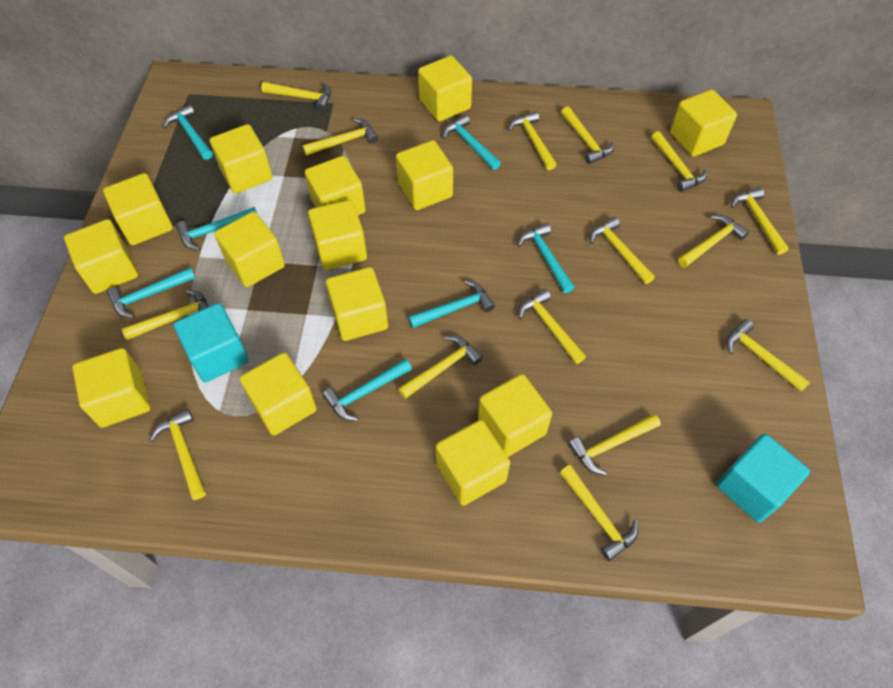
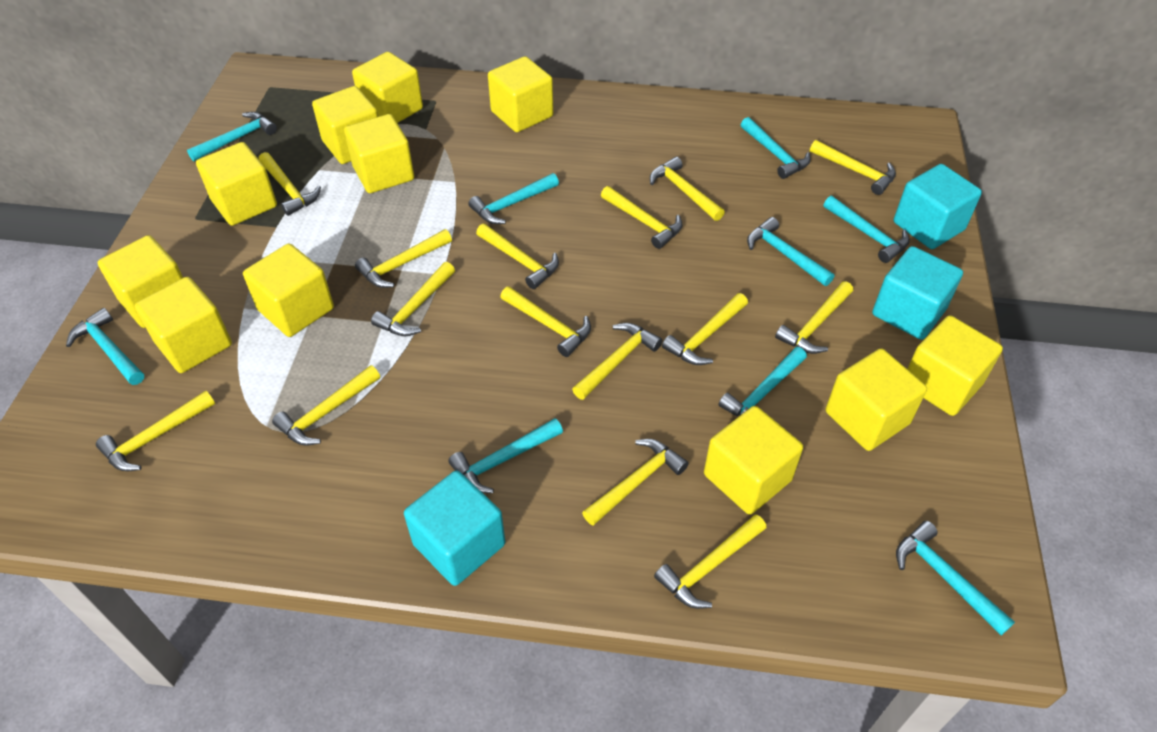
turquoise cube: [174,303,249,382] [716,434,810,522] = 2 -> [404,471,505,586] [872,246,963,340] [894,164,982,249] = 3
turquoise hammer: [107,267,196,318] [163,104,213,160] [176,207,257,250] [322,358,412,421] [408,280,495,328] [443,114,501,170] [517,223,574,293] = 7 -> [66,308,144,385] [187,112,277,161] [448,418,563,493] [468,173,559,224] [718,347,807,416] [741,117,811,179] [747,217,834,286] [823,196,910,263] [896,521,1015,635] = 9
yellow cube: [64,219,138,294] [72,348,150,428] [103,173,173,245] [210,124,273,194] [214,212,285,287] [239,352,317,436] [305,156,366,215] [308,200,367,270] [326,267,388,341] [396,140,453,210] [418,56,472,121] [436,420,510,506] [478,374,552,457] [670,89,737,157] = 14 -> [97,235,183,328] [135,277,232,373] [196,142,277,226] [243,244,334,337] [312,86,378,164] [344,114,414,193] [352,52,423,123] [488,56,553,132] [704,406,803,515] [826,349,927,451] [907,315,1003,416] = 11

